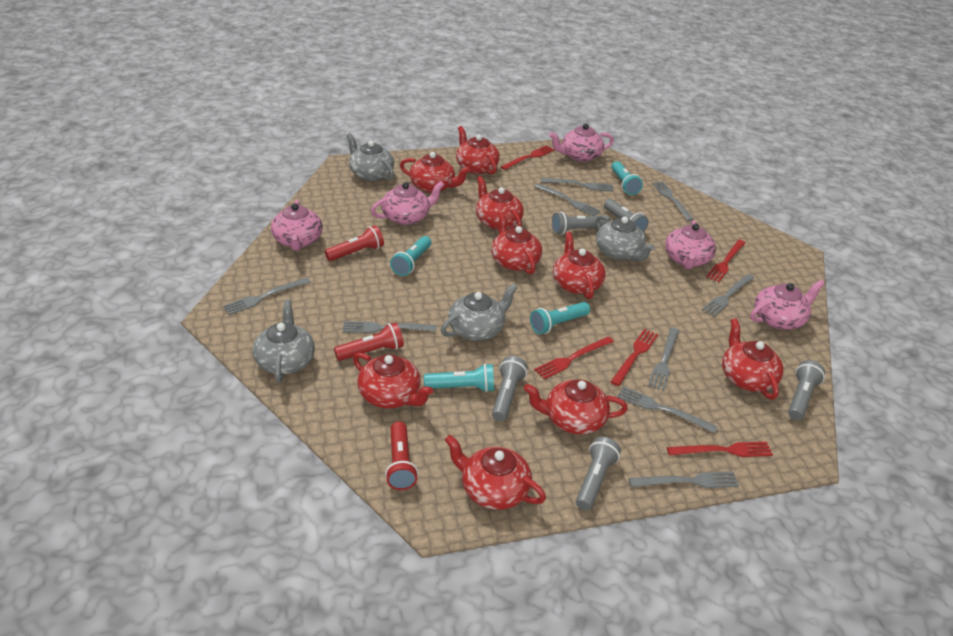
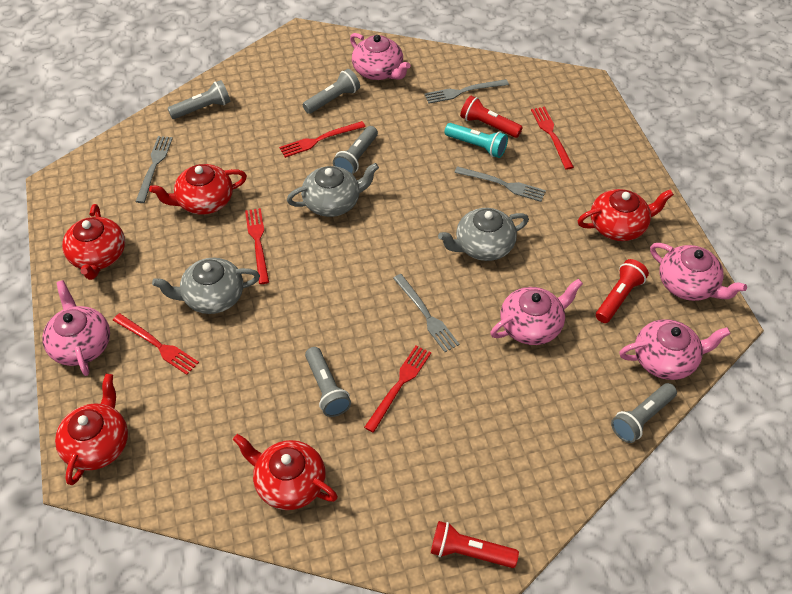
grey fork: [223,277,311,315] [343,321,437,333] [534,184,601,216] [541,178,613,192] [617,386,718,433] [629,471,739,488] [648,328,679,391] [652,181,694,221] [702,274,754,316] = 9 -> [135,136,173,203] [393,274,460,352] [424,79,509,104] [454,166,546,202] = 4
grey teapot: [253,300,315,383] [346,133,394,181] [441,283,518,341] [596,215,655,261] = 4 -> [152,258,260,314] [287,163,379,217] [438,208,529,261] = 3
red teapot: [353,353,433,408] [400,152,471,193] [445,435,546,510] [456,126,500,174] [476,176,524,230] [491,212,542,274] [524,379,628,435] [553,232,605,299] [722,318,784,400] = 9 -> [55,374,128,485] [62,204,125,280] [149,164,247,215] [233,434,338,510] [578,189,674,241] = 5
turquoise flashlight: [390,236,431,276] [424,363,494,392] [530,302,590,334] [611,161,643,195] = 4 -> [445,123,508,158] = 1

